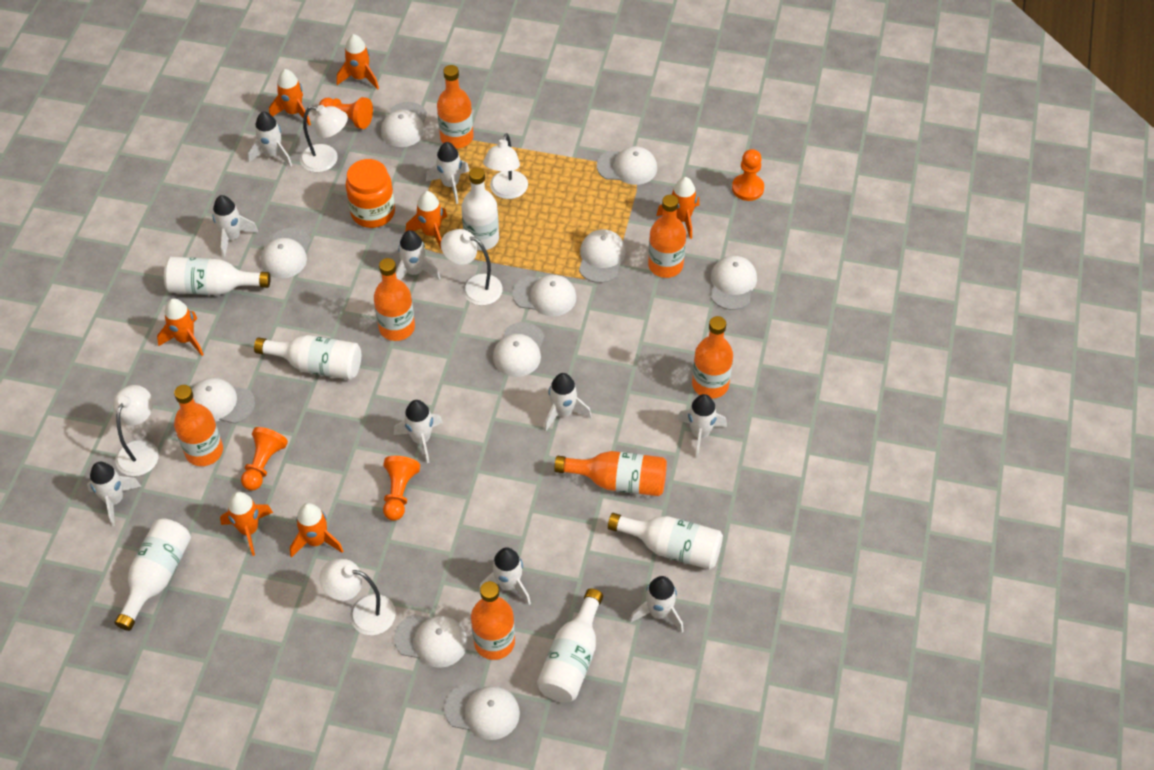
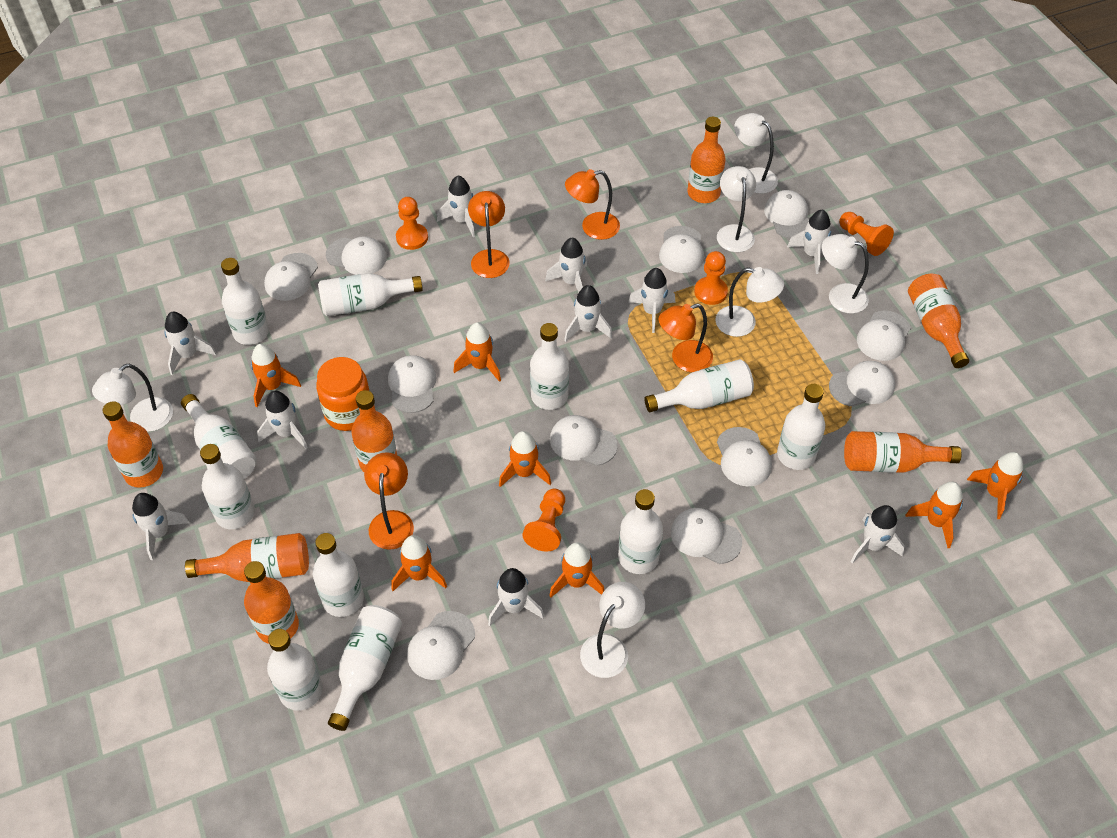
orange lamp: none = 0 -> [364,452,414,550] [468,191,510,278] [565,169,620,240] [659,304,713,372] = 4
white bottle: [115,518,191,631] [164,257,270,295] [254,335,361,380] [461,167,499,251] [537,588,603,702] [608,513,723,570] = 6 -> [181,394,257,479] [200,444,255,529] [221,258,269,345] [267,629,323,711] [313,533,364,617] [318,273,423,316] [328,605,402,731] [530,323,569,410] [618,489,663,574] [644,359,754,412] [777,384,825,470] = 11
white cap: [192,378,255,424] [261,228,311,279] [381,102,427,147] [394,614,468,668] [444,684,520,740] [493,322,545,377] [512,275,577,316] [579,229,626,283] [597,146,657,185] [711,256,757,310] = 10 -> [264,253,318,301] [326,236,387,275] [388,355,437,413] [407,611,475,680] [550,415,618,466] [659,226,704,273] [671,508,742,564] [717,427,772,486] [764,190,809,239] [829,361,895,406] [857,310,911,361] = 11
white lamp: [113,385,159,476] [300,105,348,172] [320,559,396,635] [441,229,503,305] [483,133,528,199] = 5 -> [92,364,173,432] [580,582,645,678] [715,267,784,337] [717,166,756,252] [734,113,778,194] [822,234,869,314] = 6

